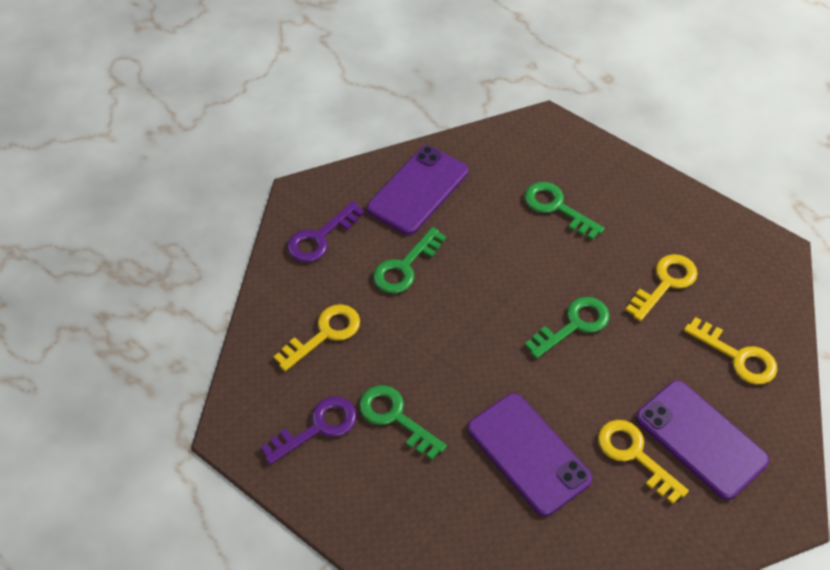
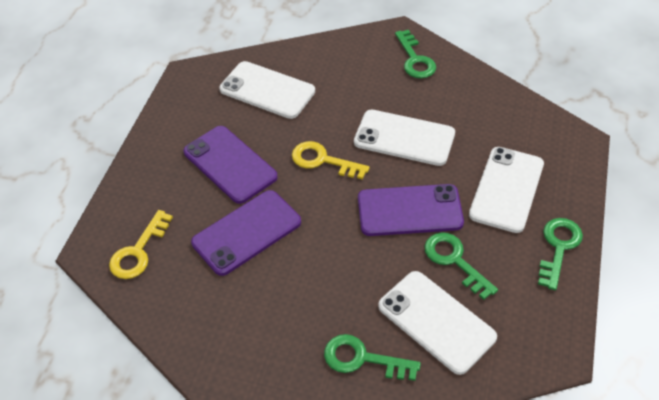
purple key: [260,397,357,465] [287,201,365,262] = 2 -> none = 0
white phone: none = 0 -> [219,61,315,119] [354,110,455,166] [378,271,497,375] [469,147,544,233] = 4
yellow key: [274,304,360,371] [598,420,689,504] [626,254,698,321] [684,317,777,384] = 4 -> [109,210,173,279] [292,141,370,180] = 2

